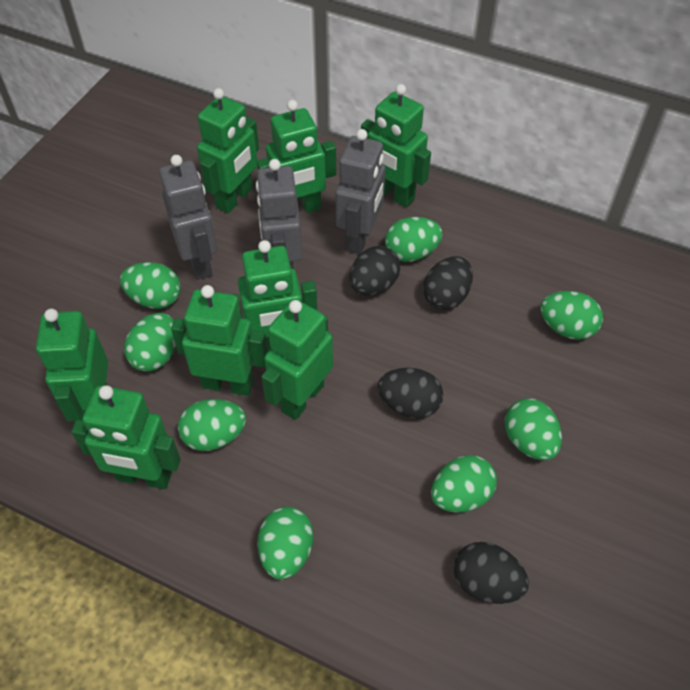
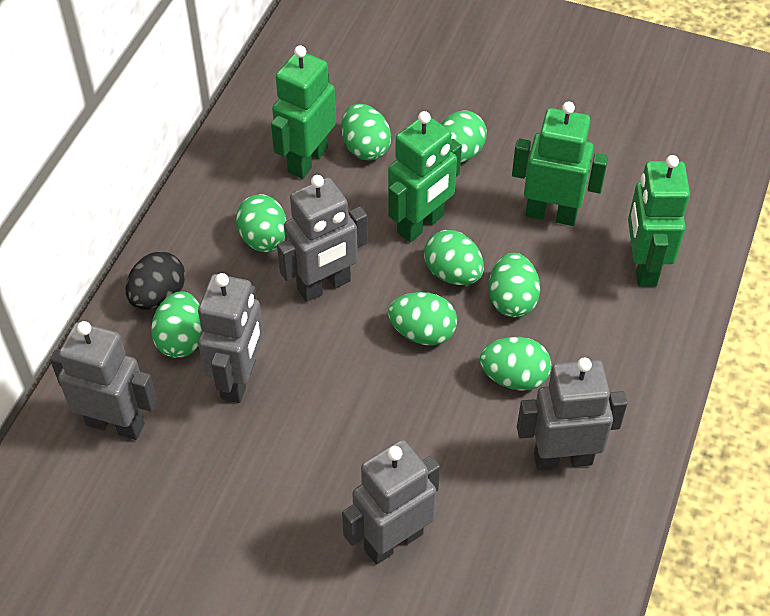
black egg: [349,246,401,296] [378,368,443,419] [423,256,473,310] [454,542,529,604] = 4 -> [126,251,185,310] = 1
green robot: [36,309,108,421] [71,385,181,489] [171,285,268,396] [197,88,259,213] [233,240,317,351] [257,100,336,213] [261,299,333,420] [361,84,431,207] = 8 -> [271,45,336,179] [388,111,462,242] [512,102,608,226] [628,155,690,287] = 4
grey robot: [159,155,217,280] [256,159,303,269] [336,129,385,255] = 3 -> [50,321,157,440] [198,273,264,403] [277,175,368,302] [342,440,440,565] [517,358,627,470] = 5

